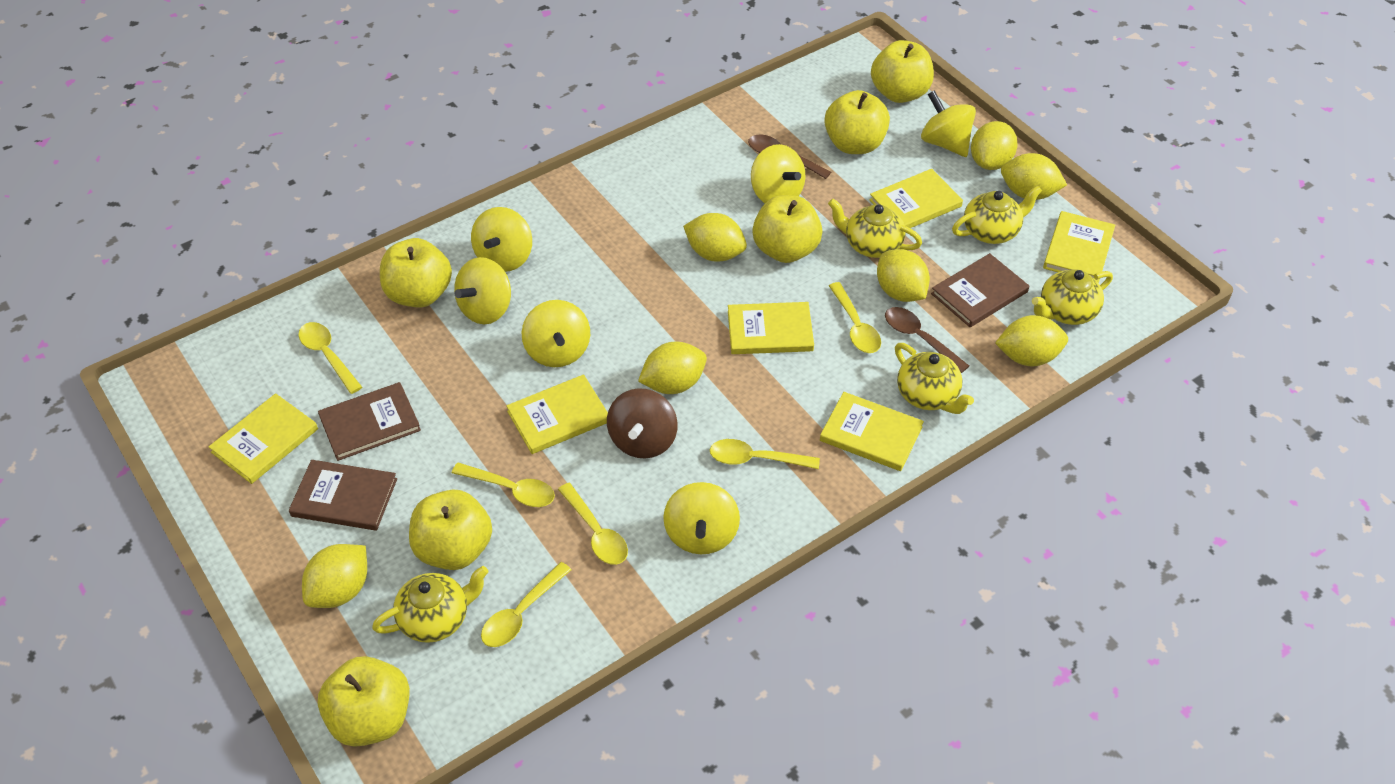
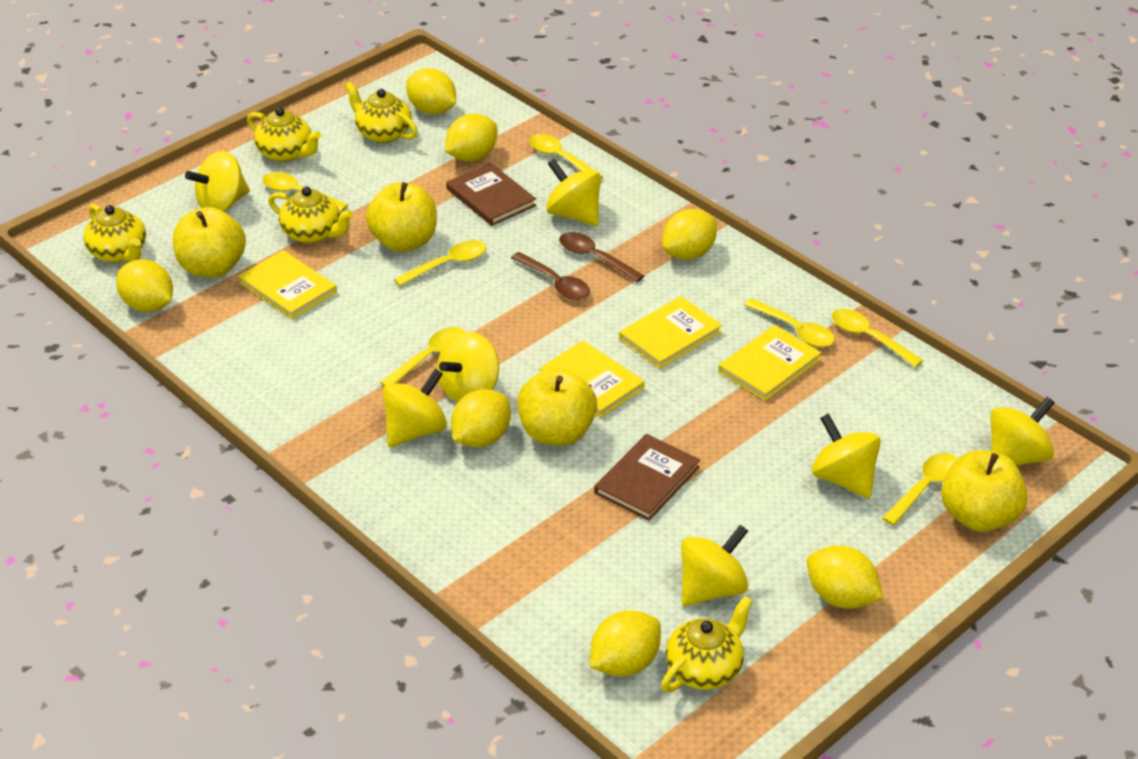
brown book: [289,460,397,530] [318,382,421,461] [931,253,1029,327] = 3 -> [446,163,536,226] [594,434,700,521] = 2
brown spinning top: [607,388,678,459] = 1 -> none = 0
yellow apple: [318,656,410,747] [380,238,452,307] [409,489,492,570] [752,195,823,263] [825,90,890,154] [871,40,934,103] = 6 -> [173,207,246,278] [366,182,437,252] [517,368,597,446] [941,450,1028,532] = 4
yellow book: [209,393,318,484] [506,374,608,454] [728,302,814,354] [820,392,924,471] [869,169,963,228] [1043,211,1115,283] = 6 -> [238,250,337,319] [539,340,645,418] [619,296,722,369] [718,325,822,401] = 4
yellow spinning top: [454,257,511,324] [471,207,532,272] [522,300,590,367] [663,482,740,554] [751,144,805,203] [921,90,976,157] = 6 -> [185,151,250,212] [383,368,447,447] [437,332,499,403] [546,159,601,226] [681,525,748,606] [812,413,881,498] [990,397,1055,466] = 7
yellow spoon: [298,322,362,394] [452,463,555,507] [481,562,572,647] [558,483,628,565] [710,439,820,469] [829,282,881,353] = 6 -> [263,172,348,212] [380,327,465,386] [394,240,486,286] [529,134,604,179] [744,298,835,347] [832,309,923,367] [882,453,958,526] = 7

